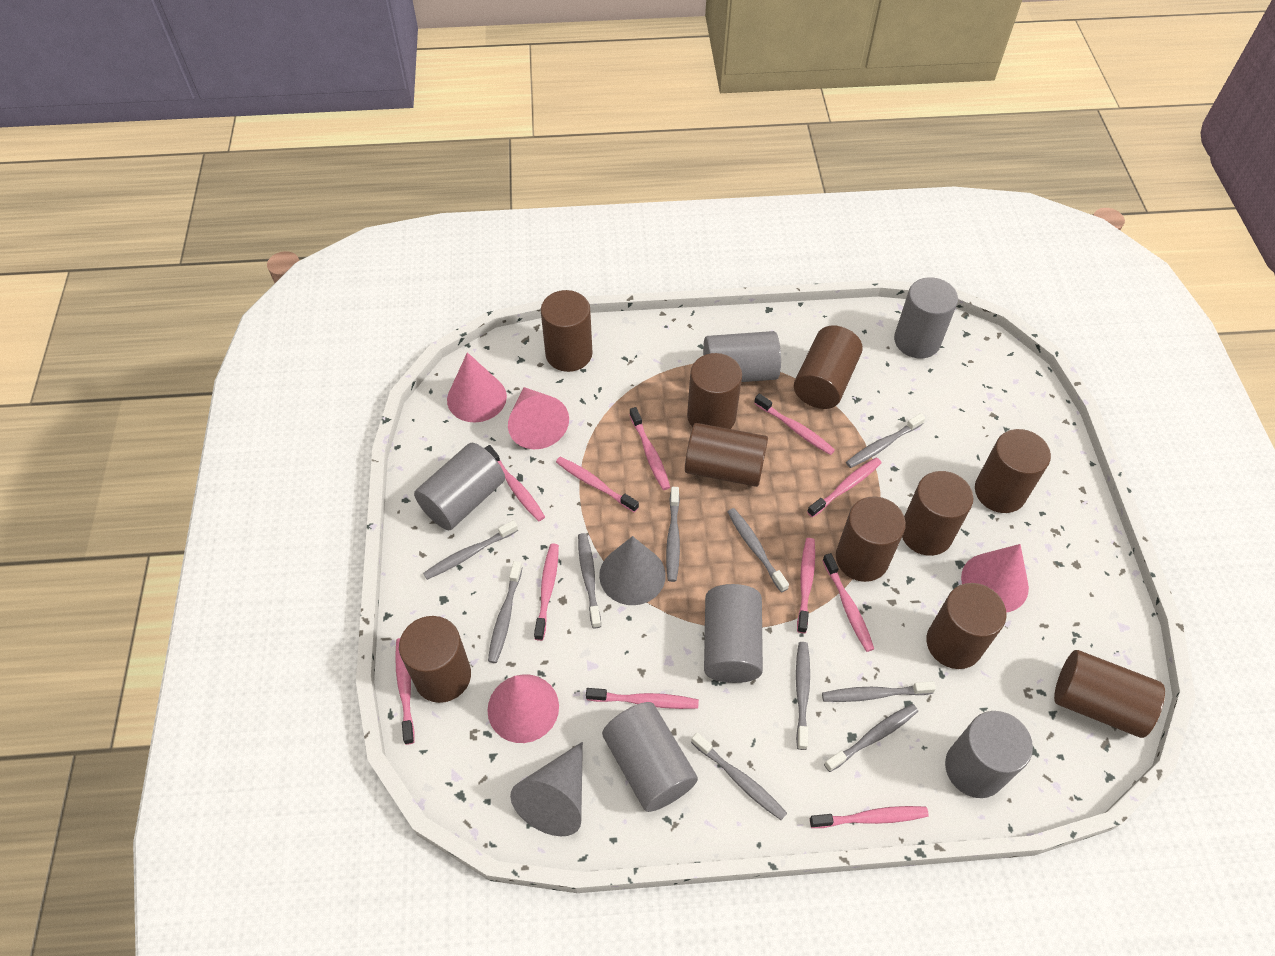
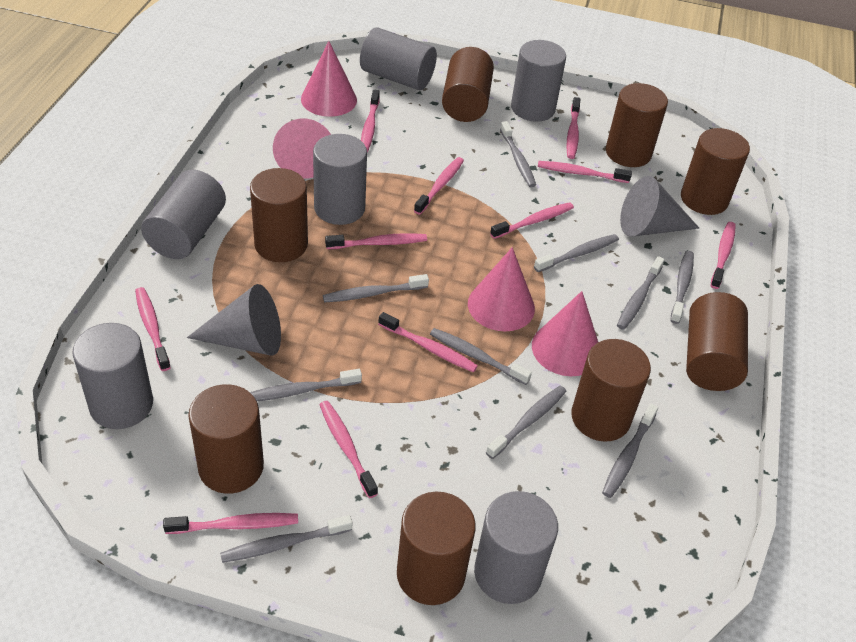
brown cylinder: [399,616,471,703] [541,290,593,372] [685,423,768,487] [687,353,742,429] [794,326,863,409] [836,496,906,582] [902,471,973,556] [927,583,1007,669] [975,429,1051,513] [1054,650,1165,738] = 10 -> [188,384,264,494] [250,168,308,262] [397,492,476,605] [442,47,494,122] [571,339,651,442] [606,83,668,167] [681,128,750,215] [686,292,748,391] = 8

